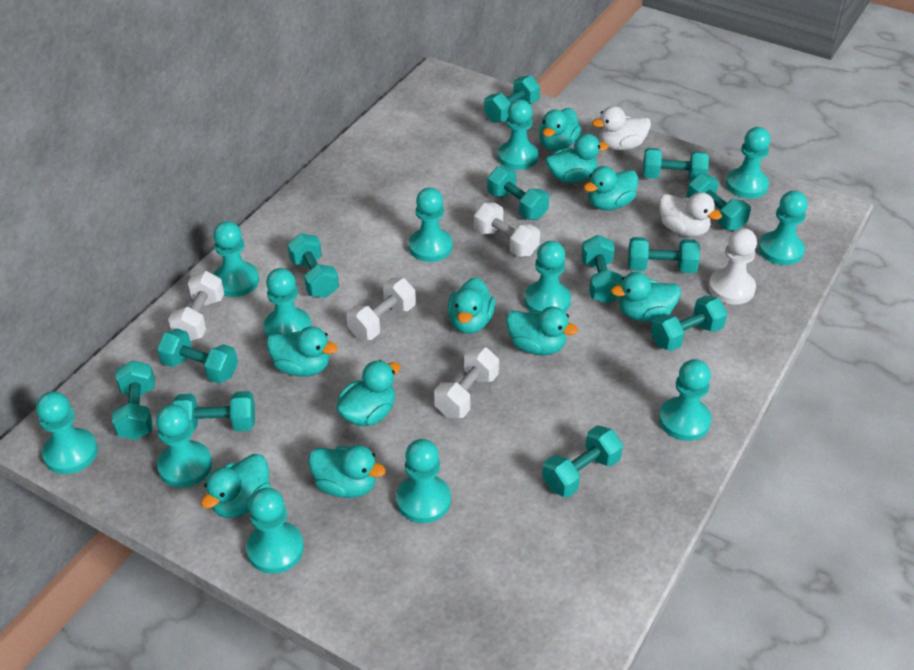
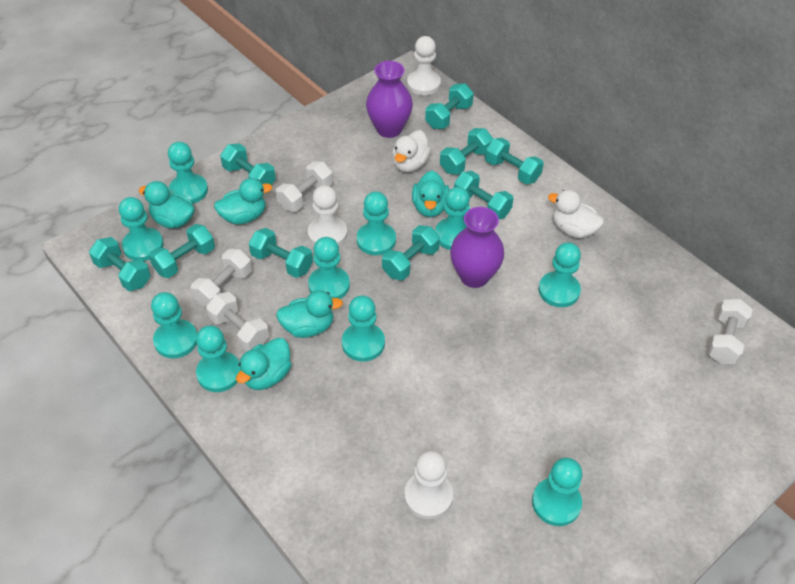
purple vase: none = 0 -> [366,61,413,138] [450,207,504,288] = 2
turquoise duck: [201,454,271,518] [267,326,338,377] [308,445,386,498] [336,360,401,426] [447,277,495,334] [506,307,578,355] [539,108,581,151] [546,134,608,183] [584,166,638,210] [611,272,681,322] = 10 -> [138,181,195,228] [214,178,272,224] [236,338,292,390] [276,290,343,338] [412,171,449,217] = 5
turquoise dumbbell: [112,360,155,440] [157,328,238,384] [172,391,255,432] [288,233,339,298] [484,75,540,123] [487,166,549,220] [542,425,623,497] [581,235,622,304] [628,237,700,273] [643,148,709,180] [651,295,727,351] [687,173,751,231] = 12 -> [89,237,151,291] [149,224,215,278] [220,143,276,185] [249,228,313,278] [382,225,440,280] [425,83,474,129] [440,128,493,175] [454,171,514,219] [485,138,544,184] = 9
turquoise pawn: [36,391,98,474] [156,404,212,488] [213,221,259,297] [246,488,304,574] [263,268,312,339] [396,439,451,523] [409,187,453,262] [498,100,538,170] [524,241,571,312] [659,359,711,441] [726,127,771,198] [758,191,808,265] = 12 -> [119,197,164,261] [151,292,197,358] [168,142,208,204] [196,326,241,392] [308,237,350,299] [342,295,385,362] [357,191,396,255] [435,187,470,250] [532,458,582,526] [539,242,581,307] = 10
white pawn: [709,228,757,304] = 1 -> [308,185,347,246] [404,451,453,519] [407,36,441,95] = 3

